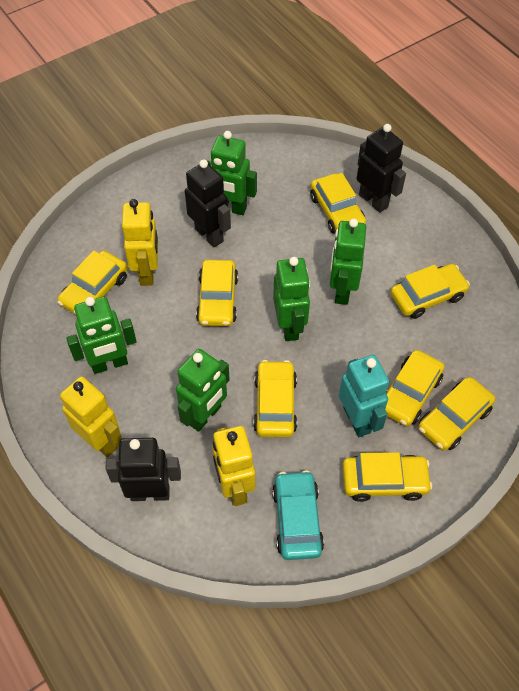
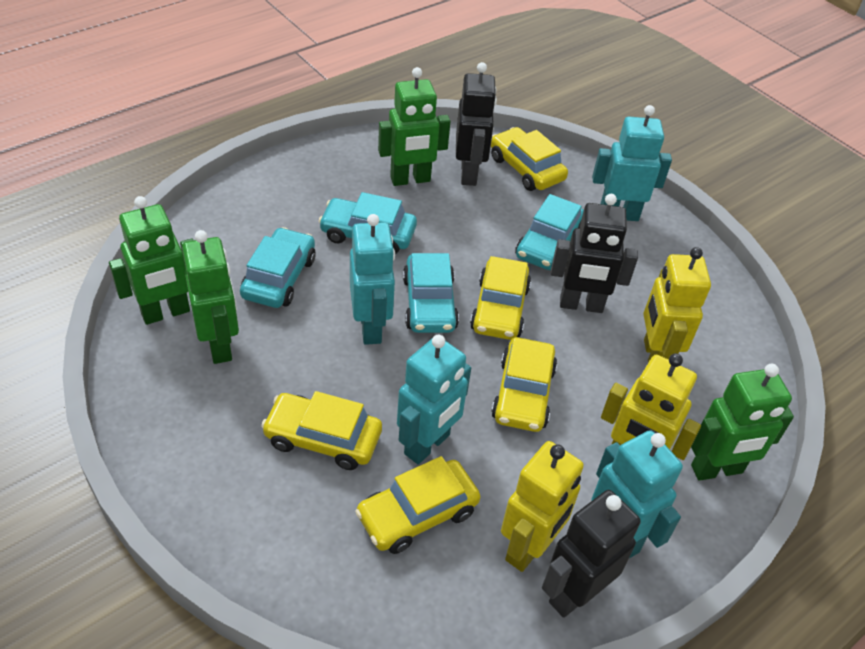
green robot: [66,297,137,374] [176,349,230,432] [207,131,257,215] [273,257,310,341] [330,218,366,305] = 5 -> [109,196,193,325] [182,230,239,364] [378,67,451,186] [691,363,794,481] = 4
turquoise car: [272,470,324,560] = 1 -> [240,227,315,308] [318,192,417,254] [403,253,459,333] [515,194,584,270] = 4
turquoise robot: [339,355,389,437] = 1 -> [350,214,395,345] [397,335,471,464] [591,430,683,558] [592,105,672,221] = 4
yellow car: [57,250,128,315] [196,260,238,326] [253,360,297,437] [310,173,366,234] [342,452,432,502] [385,350,445,426] [390,264,470,319] [418,377,495,451] = 8 -> [261,391,382,470] [355,456,481,554] [470,256,531,340] [491,127,568,191] [491,337,557,432] = 5

